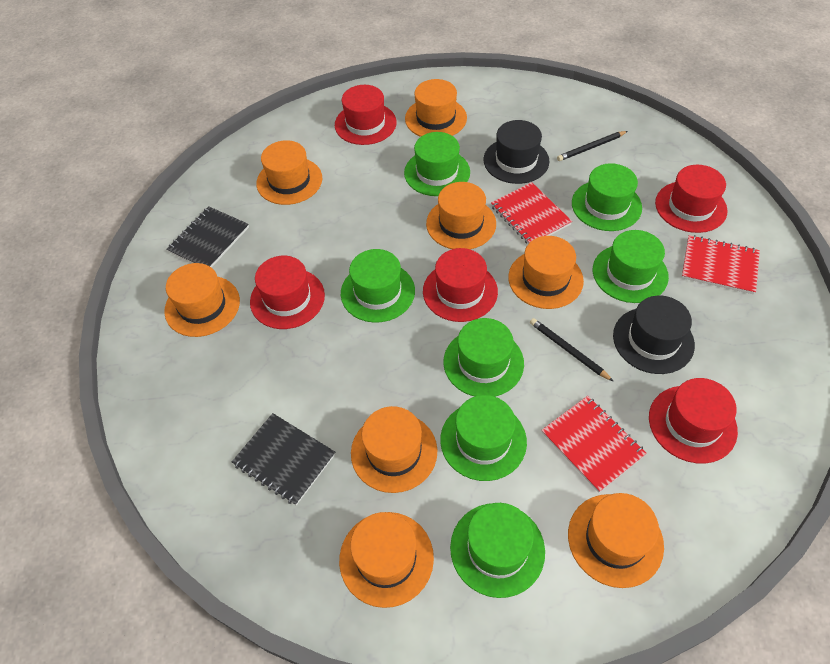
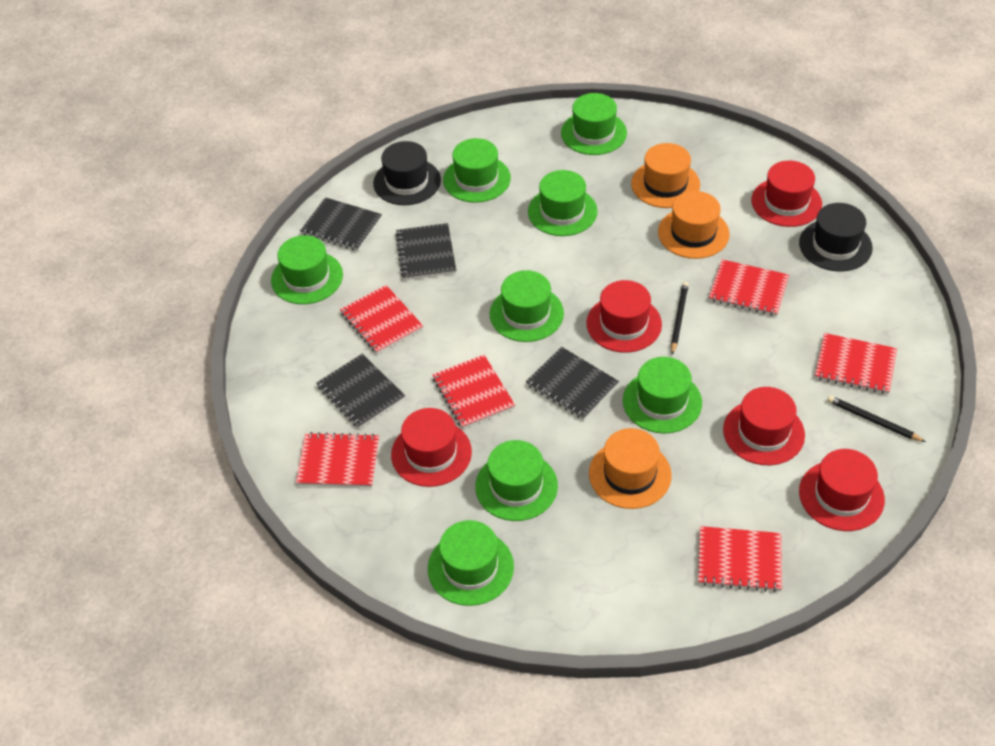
black notebook: [166,206,249,268] [232,413,335,505] = 2 -> [300,197,382,251] [316,354,405,429] [395,223,456,280] [526,347,619,420] = 4
green hat: [341,249,415,323] [404,132,470,196] [440,395,527,481] [443,318,524,397] [450,503,545,598] [572,163,642,231] [593,230,669,303] = 7 -> [271,235,343,304] [428,520,514,606] [443,138,511,203] [475,440,558,521] [490,270,564,342] [528,170,598,236] [561,93,627,155] [623,357,702,434] = 8
orange hat: [164,263,240,337] [256,140,322,205] [339,512,434,608] [351,406,437,493] [405,79,467,137] [426,182,496,249] [508,236,584,309] [568,493,664,588] = 8 -> [589,428,672,509] [631,143,700,208] [658,191,730,259] = 3
red notebook: [491,182,572,244] [541,396,647,493] [681,235,760,294] = 3 -> [296,432,379,487] [340,285,423,354] [432,355,515,429] [698,526,782,592] [709,259,789,316] [815,333,897,394] = 6

